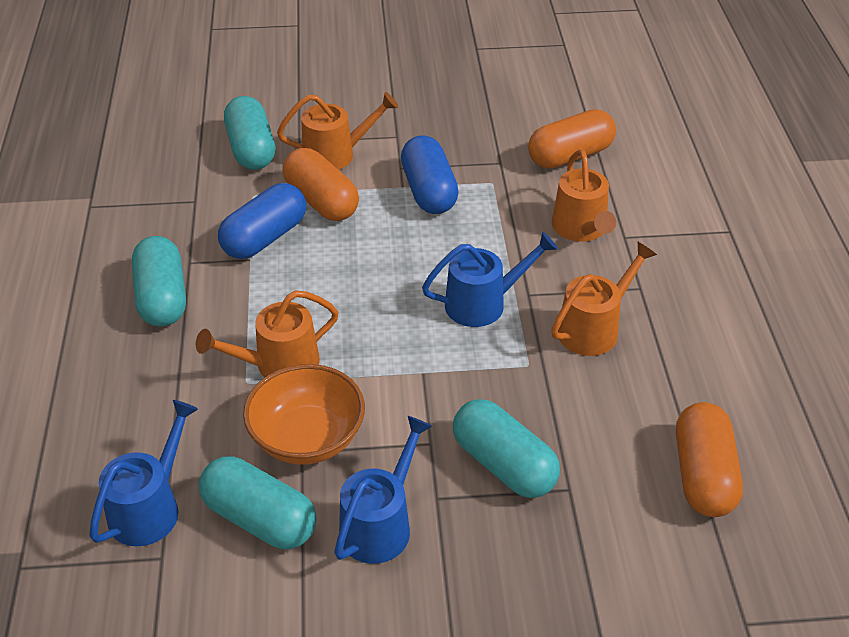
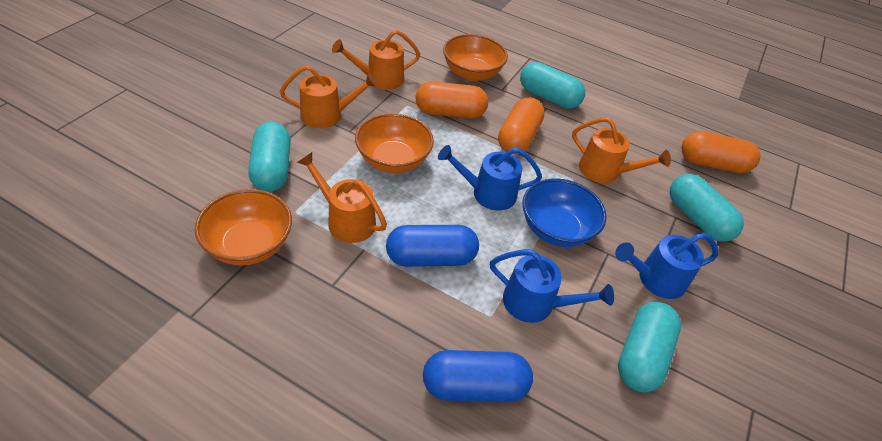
blue bowl: none = 0 -> [523,179,606,247] = 1
orange bowl: [243,364,365,465] = 1 -> [195,189,292,266] [355,113,434,173] [443,34,508,81] = 3

